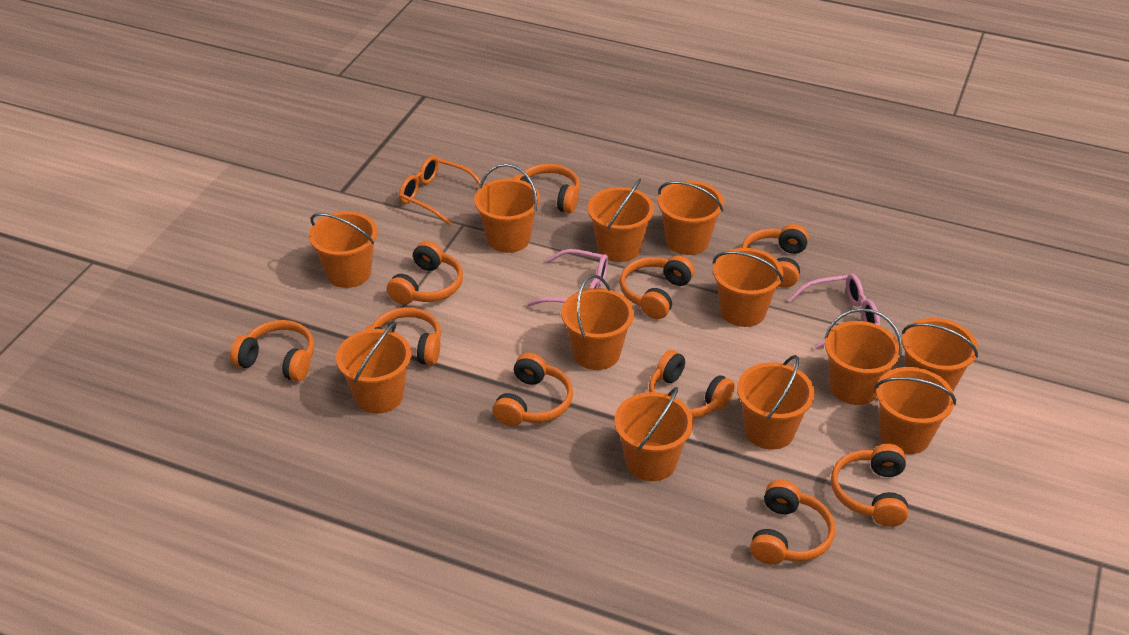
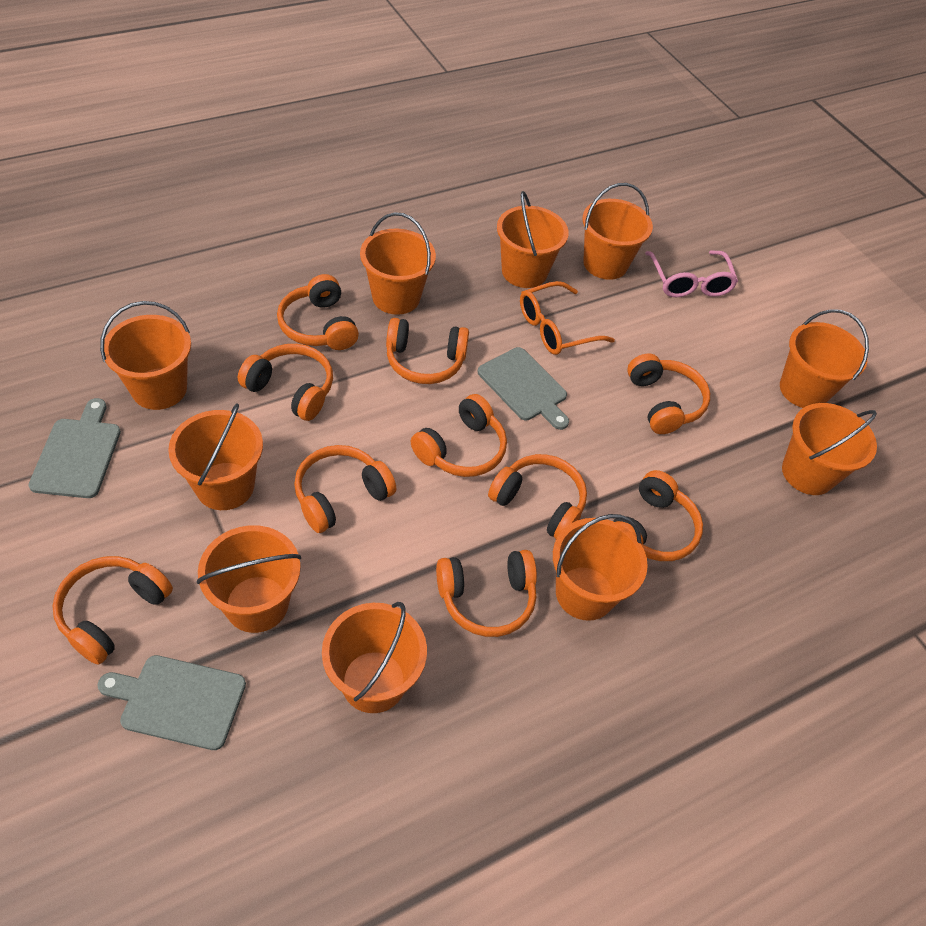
grey cutting board: none = 0 -> [28,398,121,498] [97,655,246,750] [478,347,569,430] = 3
orange bucket: [309,211,378,288] [336,322,411,414] [474,164,540,253] [561,275,634,370] [588,179,654,262] [614,387,693,481] [658,181,724,255] [713,248,783,327] [737,355,815,450] [824,308,902,405] [875,367,956,454] [902,318,978,391] = 12 -> [100,301,191,410] [168,403,263,510] [197,525,301,633] [322,602,427,713] [360,212,436,315] [497,191,569,288] [553,514,648,621] [583,183,653,280] [780,309,869,408] [782,403,877,495] = 10
pink glasses: [527,249,608,306] [788,274,880,349] = 2 -> [645,250,738,297] = 1

